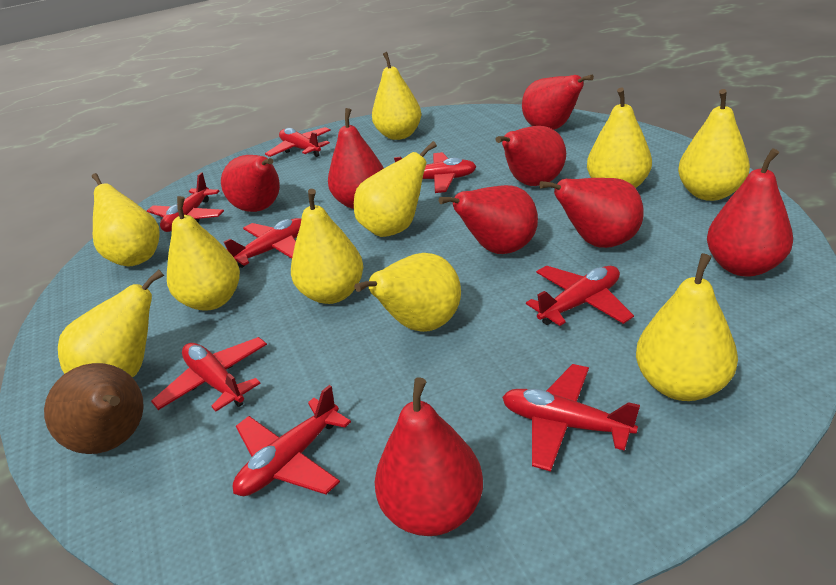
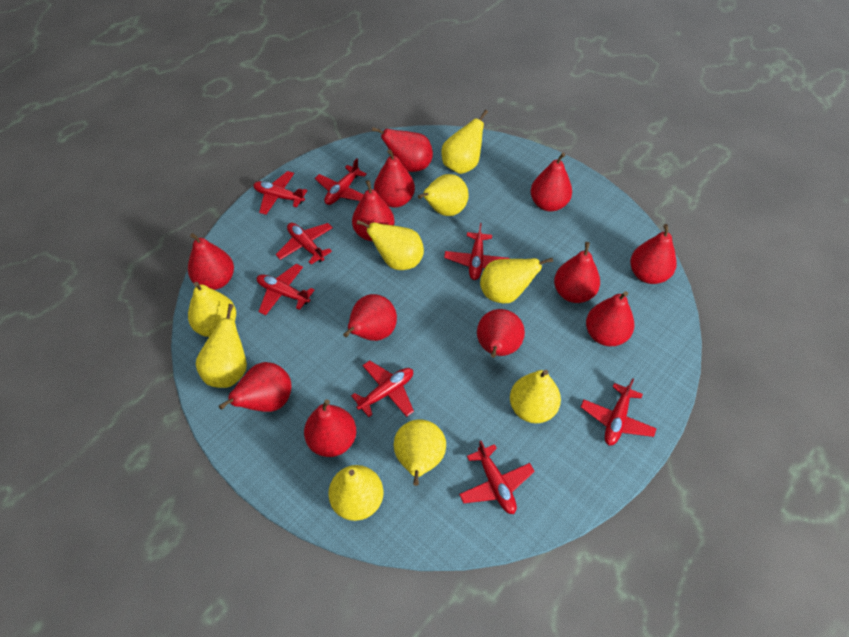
brown pear: [44,363,144,454] = 1 -> none = 0
red pear: [221,155,280,212] [328,108,384,209] [375,377,483,536] [439,185,538,254] [496,126,566,186] [522,75,594,130] [539,178,644,248] [707,148,793,277] = 8 -> [188,233,234,290] [219,362,291,412] [304,399,356,457] [343,294,397,341] [352,180,395,241] [372,127,433,172] [374,149,415,208] [477,309,525,358] [531,153,572,212] [554,242,600,303] [586,291,634,346] [630,224,677,284] = 12
yellow pear: [58,270,164,378] [92,173,160,266] [167,196,240,311] [291,189,363,304] [354,141,437,237] [354,253,461,332] [372,52,421,140] [587,88,652,188] [636,253,738,401] [678,89,750,201] = 10 -> [188,282,236,337] [196,304,247,388] [328,465,383,521] [357,220,424,270] [394,419,446,486] [418,174,469,216] [442,110,488,174] [480,258,553,304] [510,370,561,423] = 9

